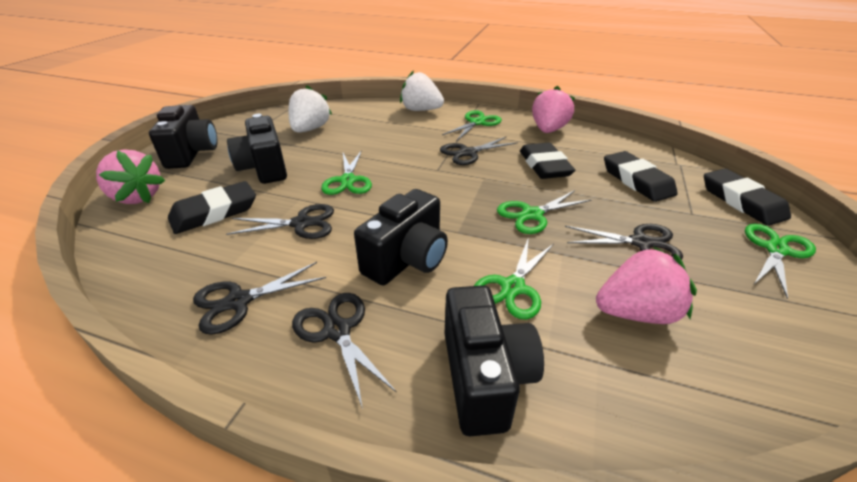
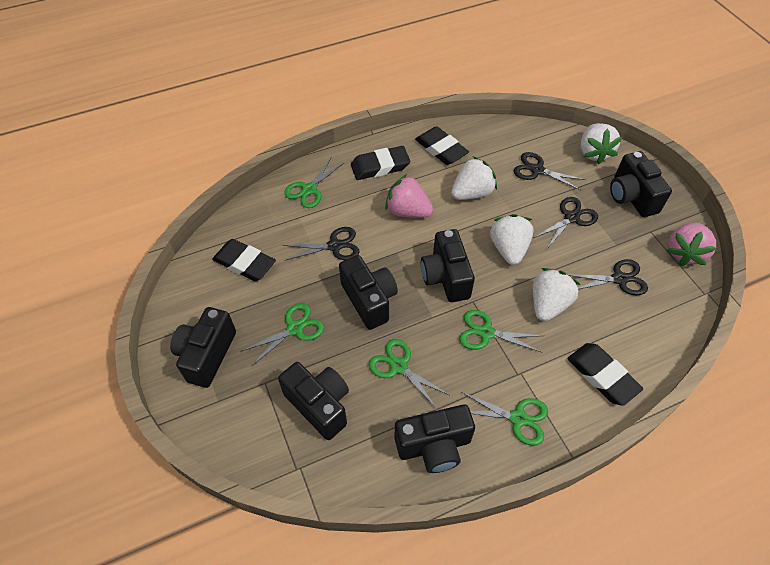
black camera: [149,105,217,169] [227,114,287,184] [354,189,448,285] [445,285,544,436] = 4 -> [170,307,236,388] [278,362,349,440] [339,255,398,330] [394,404,475,473] [421,229,475,302] [610,151,672,217] = 6
black scissors: [193,262,326,335] [226,204,334,239] [292,293,397,409] [440,136,518,165] [565,224,683,260] = 5 -> [283,227,360,261] [514,152,586,190] [533,197,598,247] [569,259,648,296] = 4
pink strawberry: [96,149,165,204] [532,86,575,133] [596,246,697,324] = 3 -> [385,174,433,218] [666,222,716,266] = 2
white strawberry: [288,85,332,132] [400,70,444,111] = 2 -> [451,156,497,200] [490,214,534,265] [533,268,580,321] [581,123,622,164] = 4

